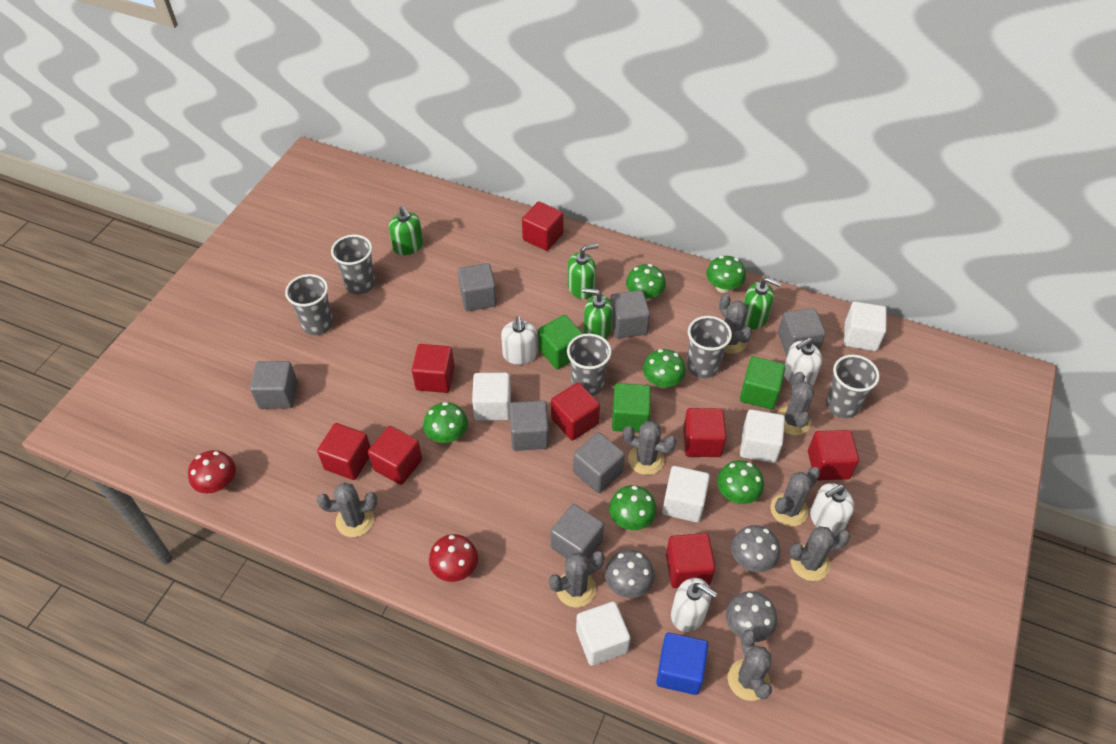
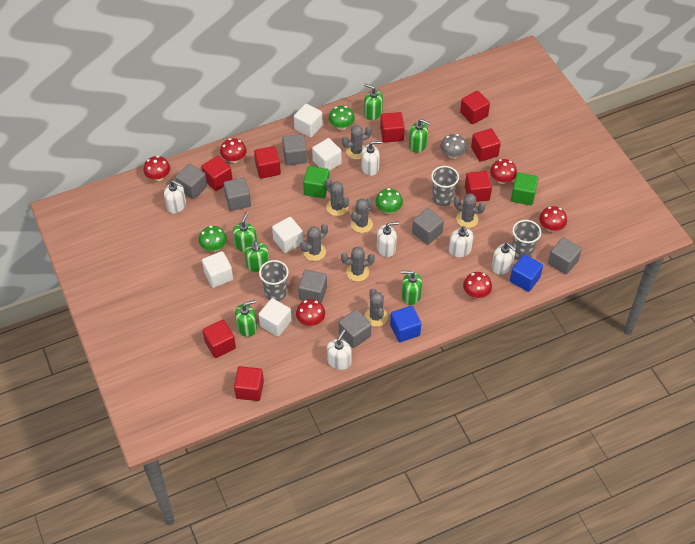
blue cube: [656,633,708,695] = 1 -> [390,306,421,342] [510,254,543,292] = 2
green cube: [538,315,583,370] [612,383,651,433] [740,356,786,410] = 3 -> [303,166,330,198] [511,172,539,205] = 2
green mushroom: [423,402,468,443] [609,485,657,530] [626,264,666,302] [643,349,686,388] [706,256,746,293] [717,460,764,504] = 6 -> [199,226,227,252] [329,106,355,130] [375,188,403,214] = 3
green soap dispenser: [389,206,423,255] [568,244,599,299] [582,288,613,339] [744,277,781,329] = 4 -> [233,212,257,252] [235,300,257,337] [244,241,269,272] [364,83,383,120] [401,271,422,305] [409,119,430,153] = 6
grey cactus: [317,482,378,537] [549,551,605,607] [623,421,677,475] [719,294,752,354] [728,630,772,701] [770,467,820,526] [777,372,815,435] [789,526,850,581] = 8 -> [300,224,328,261] [325,178,349,216] [341,247,375,281] [342,125,372,159] [351,198,373,233] [364,289,388,327] [454,193,485,228] = 7
grey cup: [285,274,333,335] [331,235,375,294] [567,333,612,396] [687,316,732,378] [826,355,880,418] = 5 -> [259,260,289,301] [431,166,459,206] [512,220,541,260] = 3
grey mushroom: [605,550,655,598] [726,591,777,642] [731,525,780,572] = 3 -> [440,134,467,159] = 1
red mushroom: [188,450,236,494] [429,534,478,582] = 2 -> [143,156,170,181] [220,138,247,163] [296,299,325,326] [463,272,492,298] [490,159,517,184] [539,206,567,232] = 6
white soap dispenser: [501,316,537,365] [671,578,717,632] [784,338,822,386] [810,483,854,535] = 4 -> [164,180,186,214] [327,329,351,370] [361,141,382,176] [377,222,399,257] [449,226,473,257] [492,242,516,275] = 6

